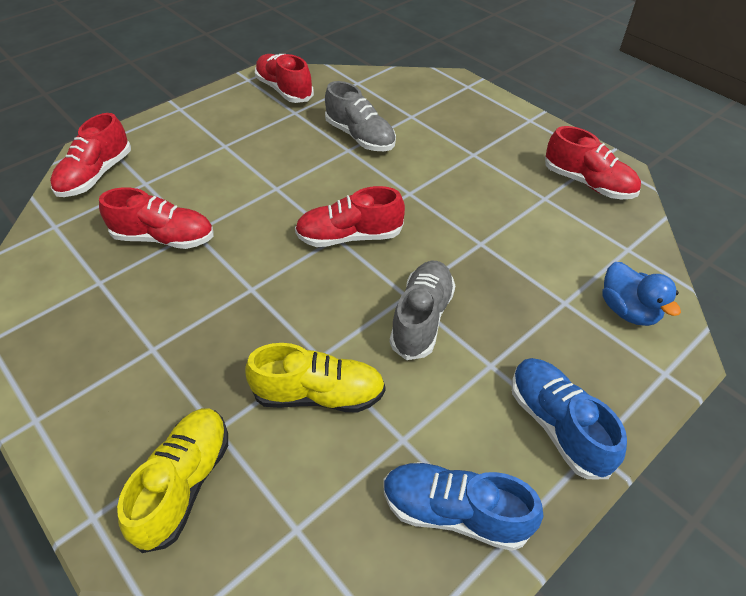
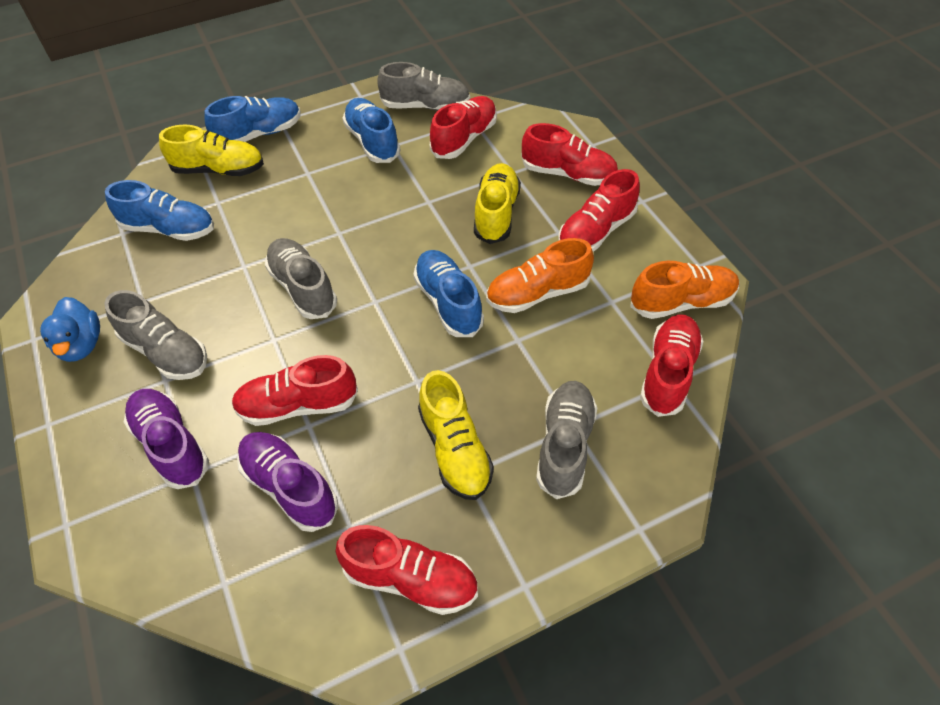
blue shoe: [383,462,543,551] [511,358,627,479] = 2 -> [105,180,214,241] [204,96,301,142] [343,98,401,163] [413,250,484,337] = 4
grey shoe: [325,81,396,151] [390,261,455,360] = 2 -> [104,290,207,380] [265,238,337,319] [377,62,470,111] [536,381,597,499] = 4
orange shoe: none = 0 -> [486,238,594,313] [630,261,739,319] = 2
purple shoe: none = 0 -> [124,389,209,489] [237,432,338,532] = 2
red shoe: [50,113,131,197] [99,187,214,249] [255,54,314,103] [295,186,405,247] [545,126,641,199] = 5 -> [231,355,358,426] [336,525,478,615] [430,96,497,159] [521,123,618,186] [558,169,640,252] [640,314,704,417] = 6
yellow shoe: [117,408,228,553] [245,343,386,413] = 2 -> [159,125,264,176] [418,370,494,500] [474,163,521,244] = 3

